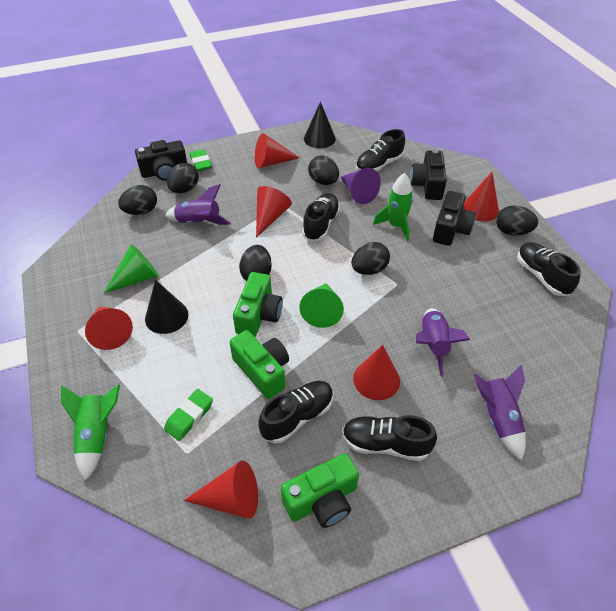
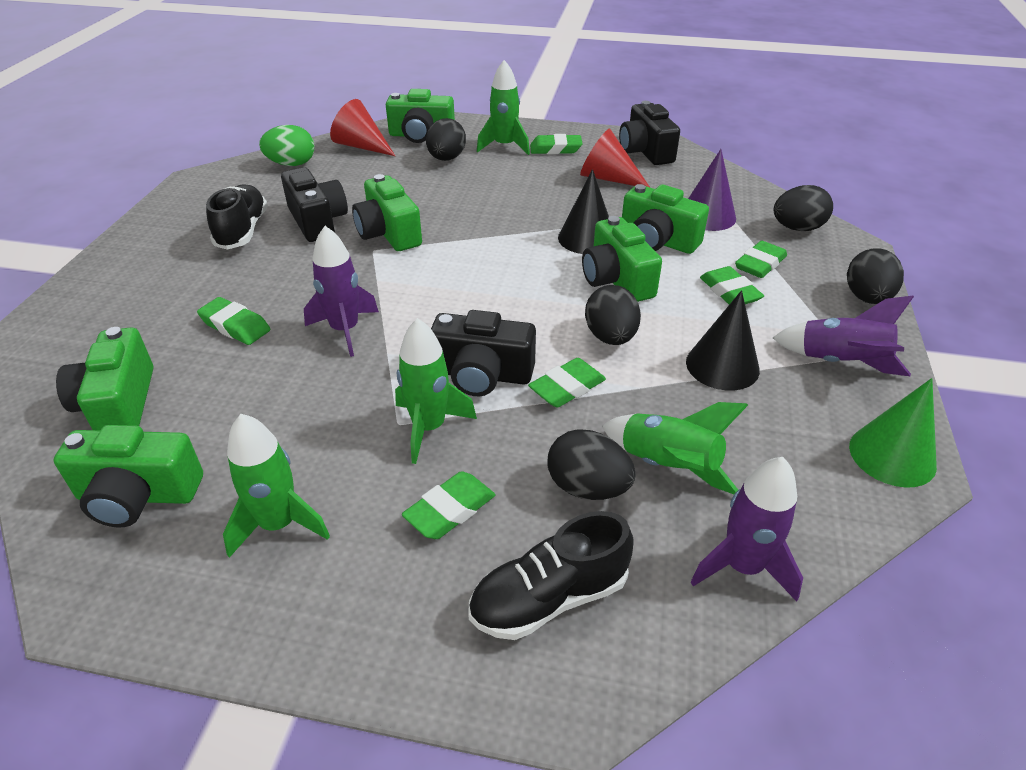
black egg: [118,185,157,215] [167,163,199,193] [239,245,272,281] [308,155,339,185] [351,242,390,275] [496,205,538,236] = 6 -> [426,118,466,161] [547,429,636,500] [585,285,641,345] [774,185,833,231] [847,248,904,304] = 5
black shoe: [259,381,333,443] [302,193,340,241] [342,415,437,461] [356,129,405,172] [517,242,581,296] = 5 -> [206,184,268,250] [468,511,634,640] = 2
green camera: [229,330,289,399] [233,272,283,337] [281,453,359,528] = 3 -> [54,425,203,528] [56,327,153,430] [352,174,422,251] [386,89,455,143] [582,216,662,302] [622,184,709,254] = 6
green cone: [103,244,159,294] [299,283,344,328] = 2 -> [849,378,937,488] = 1
green egg: none = 0 -> [259,125,315,166] = 1
green eraser: [164,389,213,441] [190,149,212,171] = 2 -> [197,297,271,345] [402,471,495,539] [528,358,606,408] [530,134,583,154] [700,266,764,305] [735,241,787,278] = 6
green rocket: [61,385,120,481] [373,173,413,241] = 2 -> [223,414,330,558] [395,318,477,464] [477,60,530,155] [602,402,748,494] = 4
red cone: [85,306,133,350] [184,461,258,519] [255,133,300,168] [256,186,292,238] [353,345,400,400] [463,172,499,222] = 6 -> [330,99,395,156] [580,129,650,187] = 2

